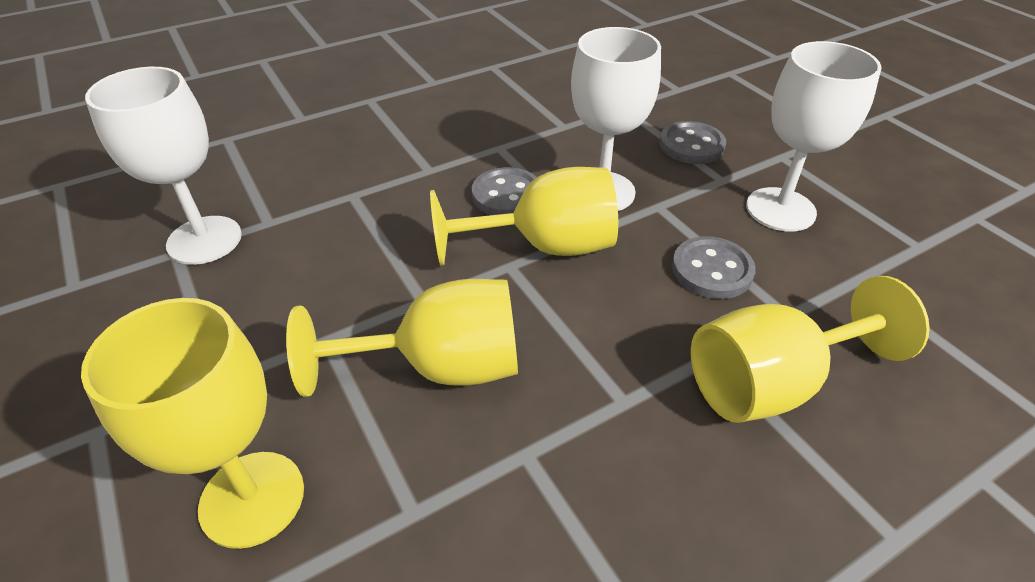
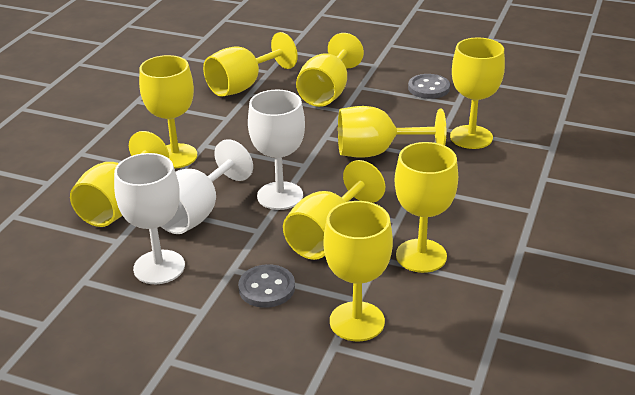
grey button: [472,167,537,215] [660,121,726,164] [672,236,756,299] = 3 -> [238,264,295,308] [408,74,450,99] = 2
yellow goblet: [81,298,304,549] [286,279,518,397] [430,167,618,266] [691,276,930,423] = 4 -> [70,131,169,227] [139,55,198,169] [203,32,298,97] [283,160,385,260] [296,33,364,107] [324,201,393,341] [338,106,446,158] [395,142,458,273] [450,37,505,149] = 9

